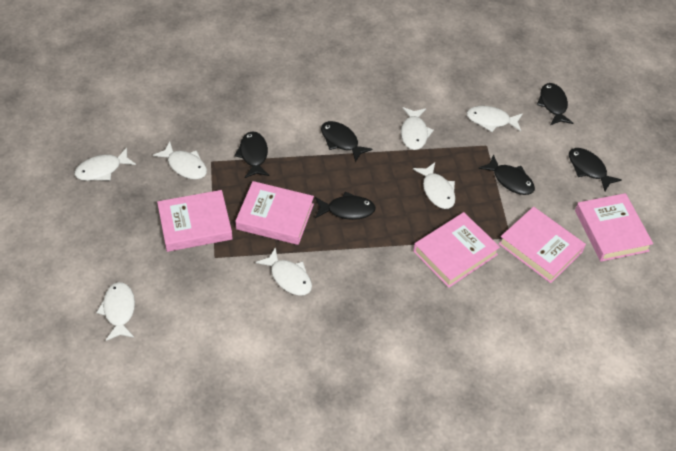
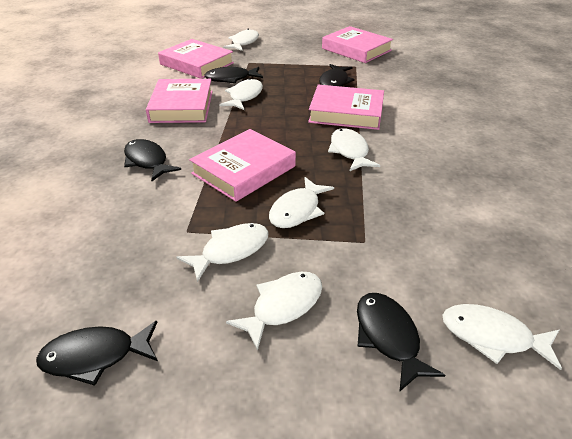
black fish: [234,132,270,178] [315,191,376,220] [321,121,373,163] [478,154,535,195] [537,83,573,125] [569,148,622,191] = 6 -> [36,321,158,386] [124,139,181,181] [204,67,263,83] [319,64,355,87] [357,293,445,392] = 5

